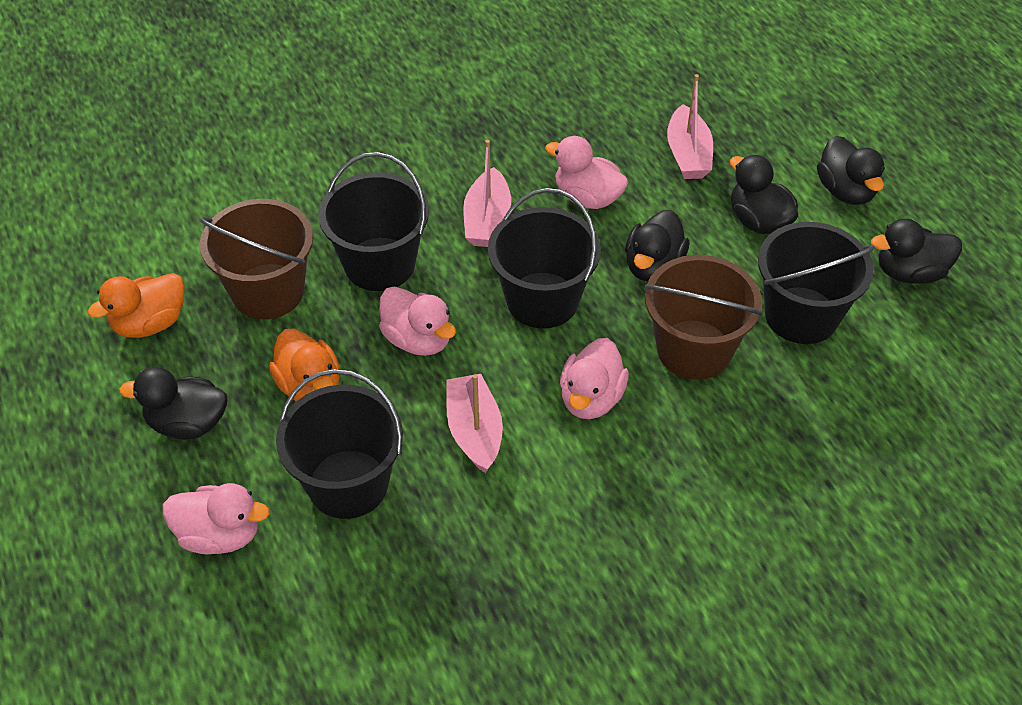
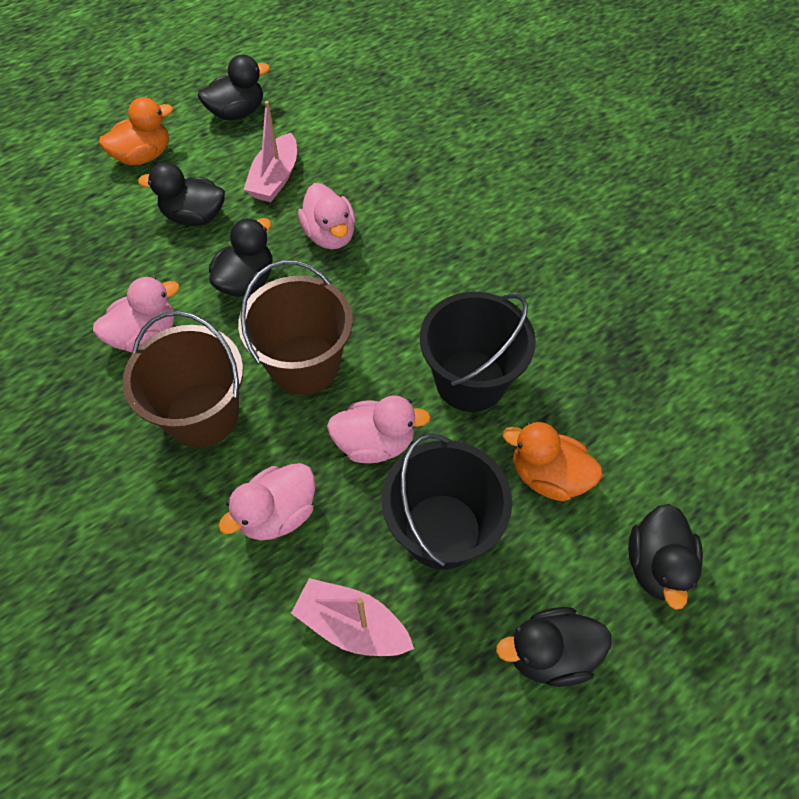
black bucket: [276,369,403,519] [318,152,429,291] [488,188,601,329] [758,222,875,344] = 4 -> [382,434,512,570] [420,292,536,412] = 2
pink boat: [446,374,503,473] [463,140,511,247] [667,74,713,179] = 3 -> [244,101,297,202] [291,578,414,656] = 2

